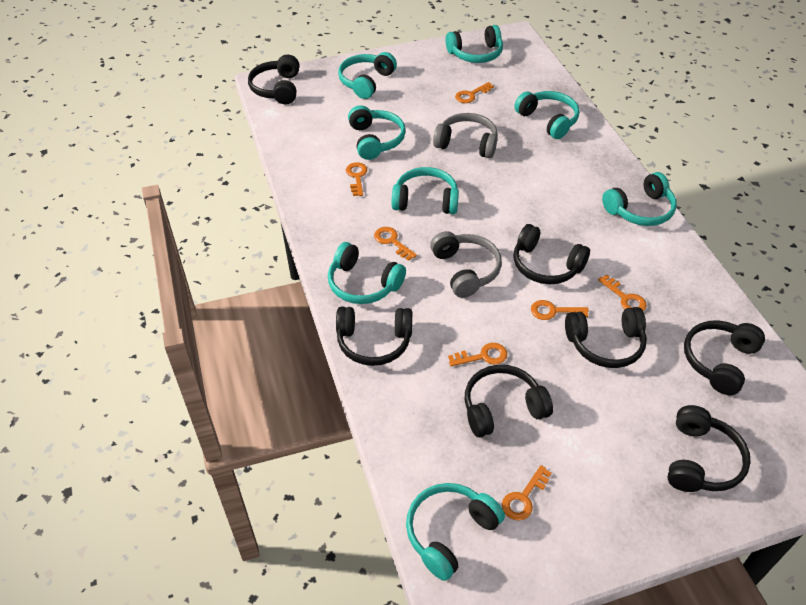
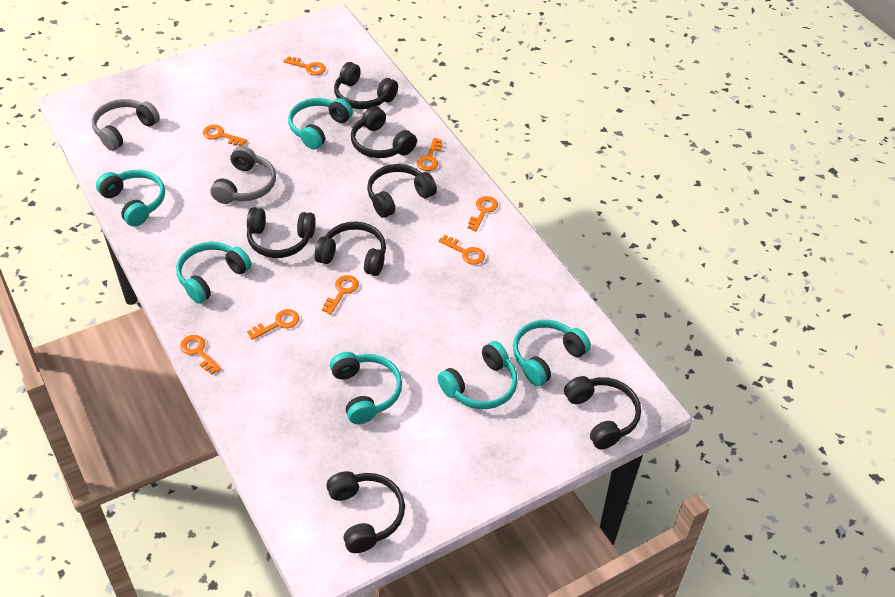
orange key: [346,162,367,196] [374,227,417,261] [448,343,507,366] [455,82,494,103] [502,465,551,520] [531,300,589,320] [598,274,647,311] = 7 -> [180,335,221,375] [203,125,247,146] [247,309,299,340] [283,56,326,76] [322,275,359,315] [417,138,442,171] [438,235,485,265] [468,196,498,231] = 8
turquoise headphones: [328,242,406,304] [338,52,397,99] [348,105,406,160] [392,167,459,214] [406,483,505,581] [446,25,503,63] [514,91,579,139] [602,172,677,226] = 8 -> [96,170,165,227] [176,242,252,304] [288,98,353,149] [330,352,402,424] [438,341,518,409] [513,320,591,386] = 6

